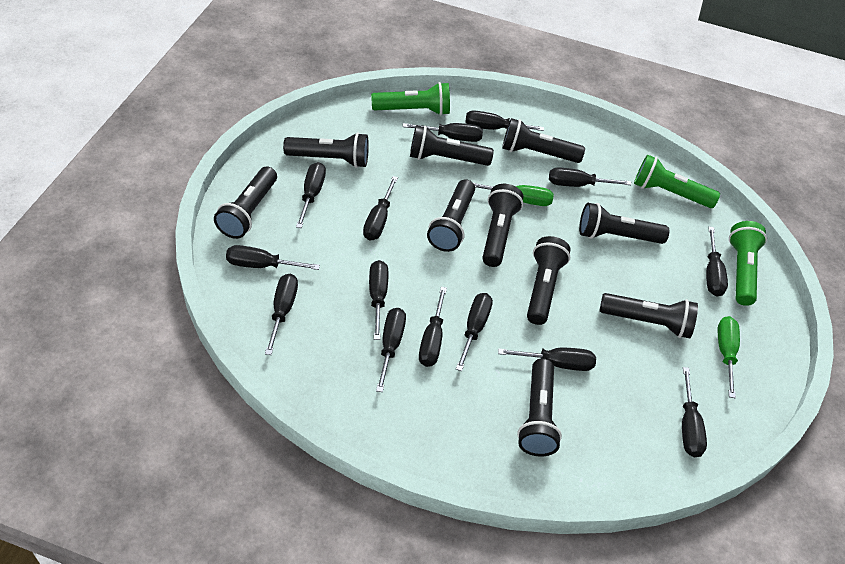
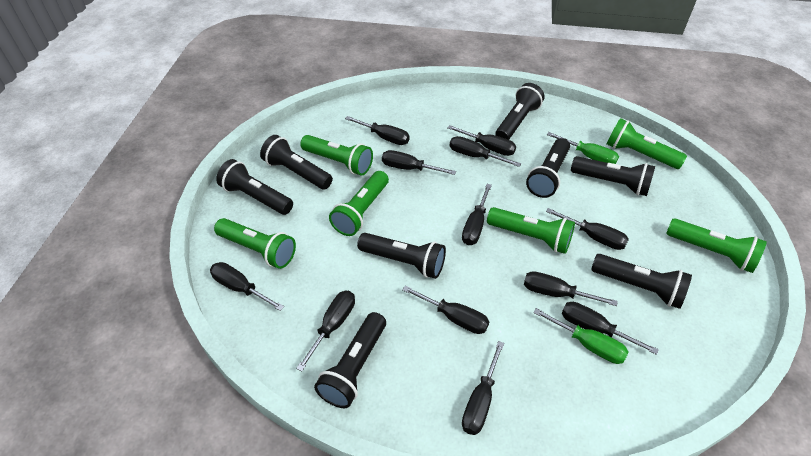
black flashlight: [214,166,277,239] [283,132,369,168] [410,125,494,166] [427,179,475,252] [482,184,523,267] [502,118,585,163] [517,358,562,456] [527,236,571,325] [579,203,669,244] [599,293,698,338] = 10 -> [216,159,293,215] [260,135,333,190] [314,312,386,408] [357,233,446,279] [496,83,545,140] [526,138,570,198] [571,156,655,196] [591,254,692,309] = 8
black screwdriver: [226,245,320,270] [265,274,298,355] [296,162,326,228] [363,176,398,240] [369,260,388,340] [376,308,406,392] [403,123,483,142] [419,287,447,367] [456,293,493,371] [465,110,544,131] [498,348,596,371] [549,167,631,187] [682,367,707,457] [706,226,728,297] = 14 -> [210,262,284,311] [296,291,355,371] [345,116,410,145] [382,150,456,175] [402,286,489,334] [447,125,516,156] [450,136,521,167] [462,184,492,245] [462,341,504,435] [524,271,618,306] [546,208,629,250] [562,302,659,355] = 12
green flashlight: [371,82,450,116] [634,155,720,208] [729,221,767,306] = 3 -> [214,218,296,269] [300,135,373,176] [329,171,389,236] [487,207,575,254] [606,118,687,169] [666,218,767,273] = 6

